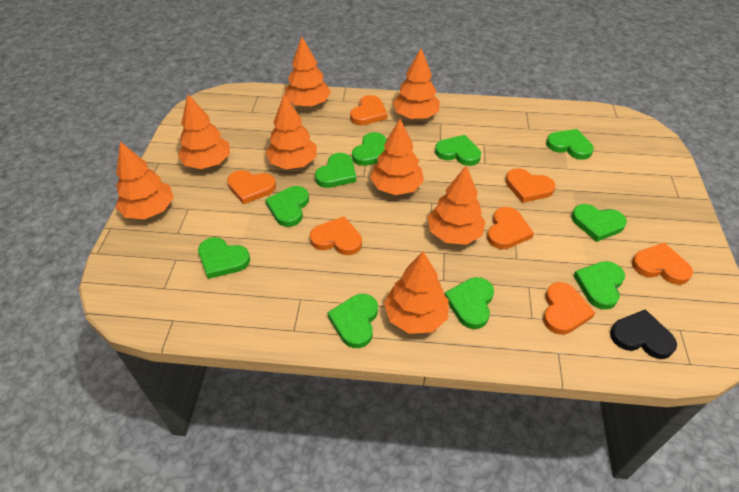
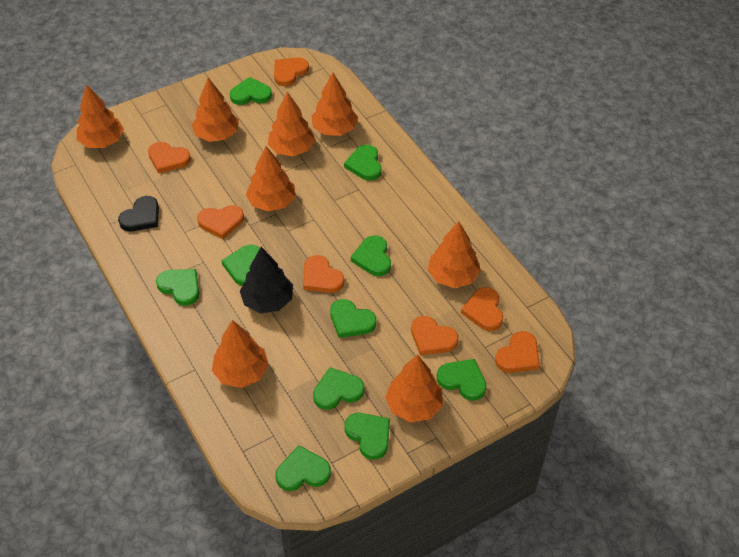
black tree: none = 0 -> [240,247,293,313] = 1

